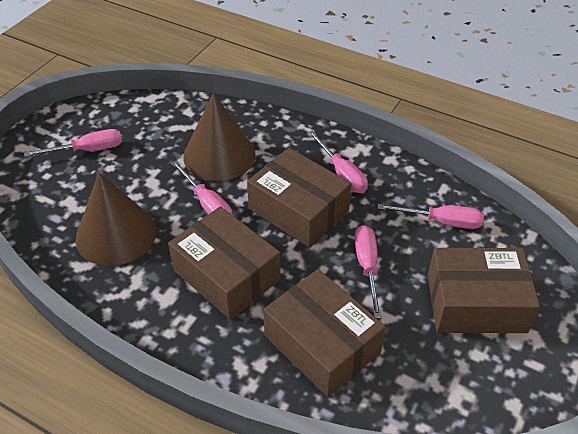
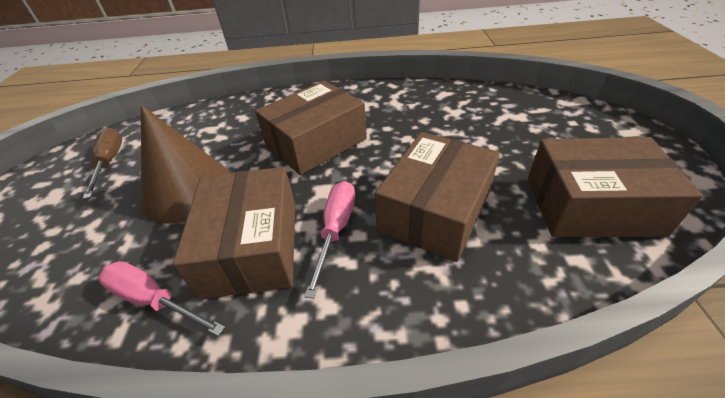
brown cone: [75,172,156,266] [183,93,256,181] = 2 -> [141,105,230,224] = 1
brown screwdriver: none = 0 -> [82,128,122,199] = 1
pink screwdriver: [24,129,122,157] [171,161,233,215] [308,130,368,193] [354,225,382,319] [377,204,484,229] = 5 -> [98,261,225,336] [304,181,355,299] = 2

